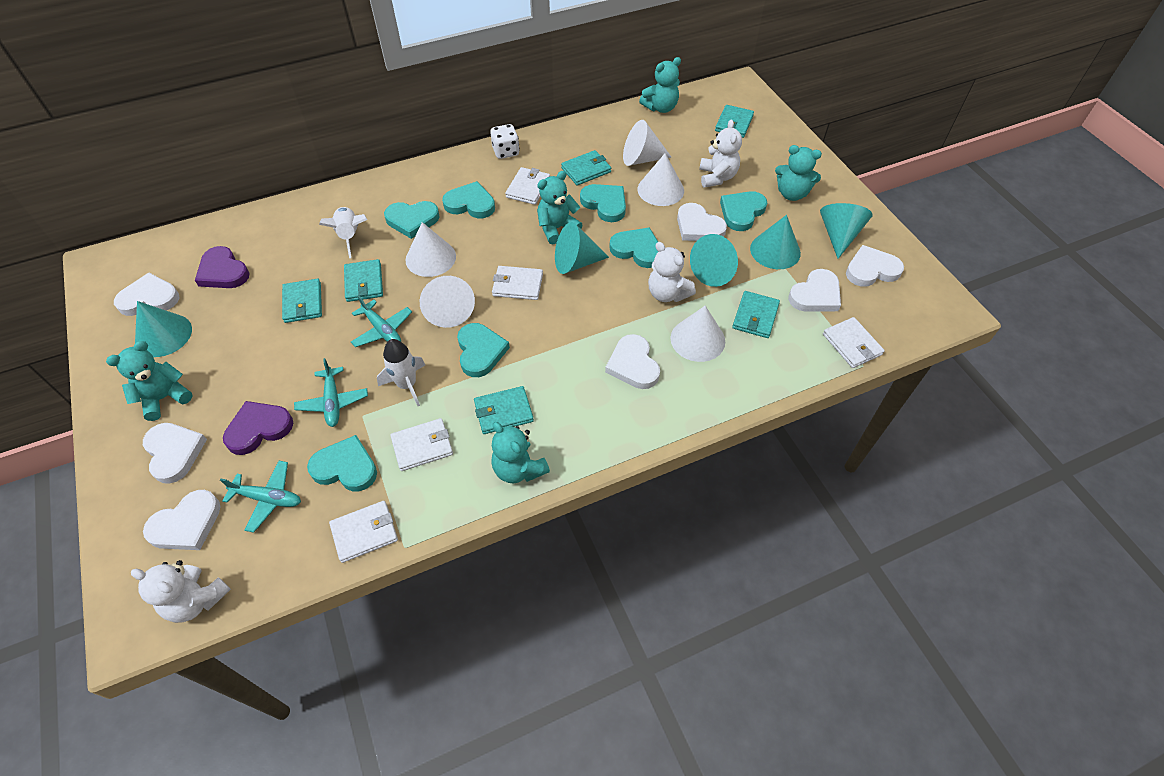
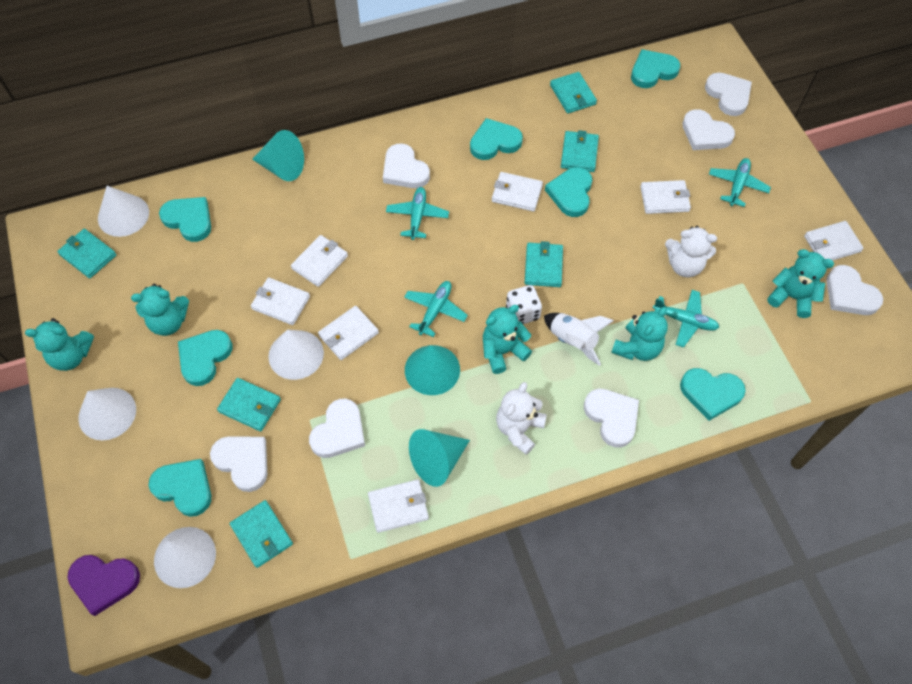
purple heart: [195,246,249,288] [223,401,293,455] = 2 -> [68,555,140,616] = 1
turquoise cone: [135,301,192,357] [555,222,609,274] [690,234,738,287] [750,215,801,269] [820,203,873,259] = 5 -> [252,130,304,181] [405,345,460,395] [409,429,470,487] = 3
turquoise plane: [220,461,301,533] [294,358,368,427] [351,295,412,347] = 3 -> [386,187,449,240] [404,281,468,337] [653,290,719,348] [709,158,771,207] = 4
white cone: [405,222,456,277] [420,276,475,328] [623,120,671,166] [637,153,684,206] [671,306,725,362] = 5 -> [78,388,136,440] [98,186,149,237] [154,527,216,588] [268,330,324,380] = 4
white rocket: [319,207,367,258] [377,339,425,406] = 2 -> [544,313,614,366] = 1
white teddy bear: [131,560,231,623] [648,242,696,302] [699,119,742,188] = 3 -> [496,382,547,455] [665,226,717,277] = 2
white wallet: [329,501,398,563] [390,418,453,471] [492,266,543,300] [505,167,550,205] [823,317,885,368] = 5 -> [251,277,310,325] [291,235,348,287] [318,306,379,360] [368,479,429,533] [492,172,543,212] [640,180,691,214] [804,221,864,261] = 7

